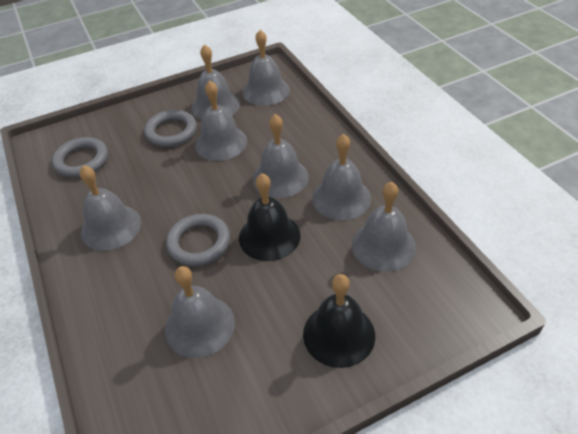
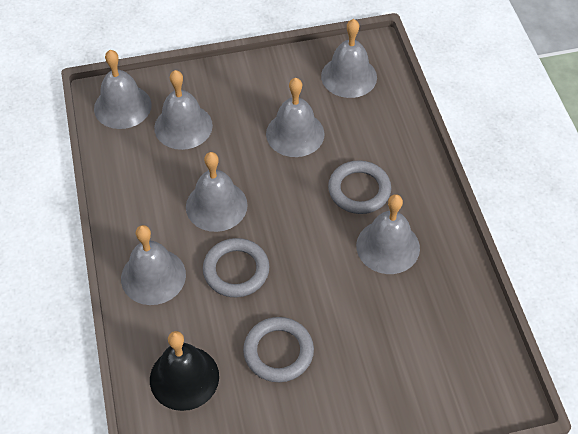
black bell: [239,173,300,261] [303,274,375,368] = 2 -> [150,331,219,411] = 1
grey bell: [80,165,141,251] [165,266,235,358] [192,44,240,120] [195,80,247,161] [242,30,290,106] [253,114,309,198] [312,134,371,220] [352,182,416,272] = 8 -> [94,50,152,129] [121,225,186,305] [154,70,213,150] [186,152,248,232] [266,78,325,157] [321,19,377,98] [356,194,420,274] = 7

